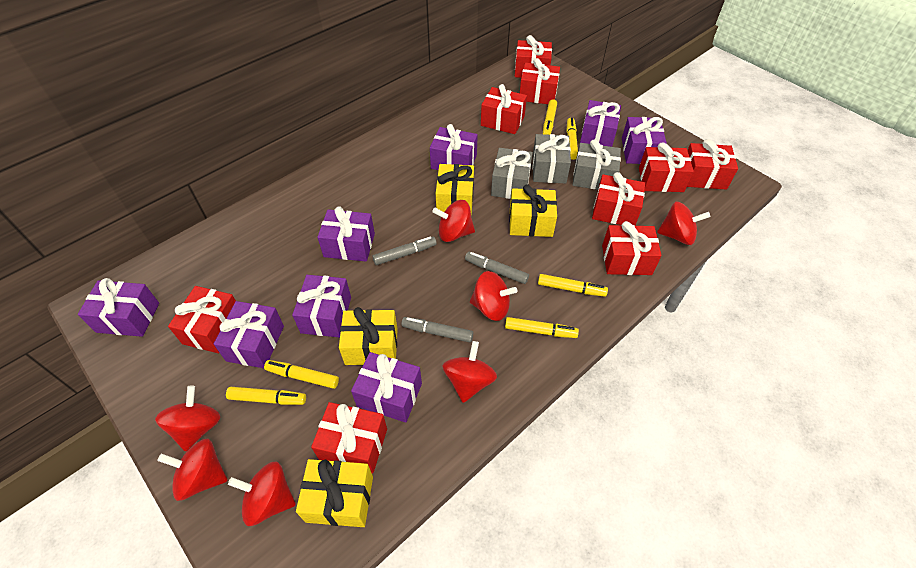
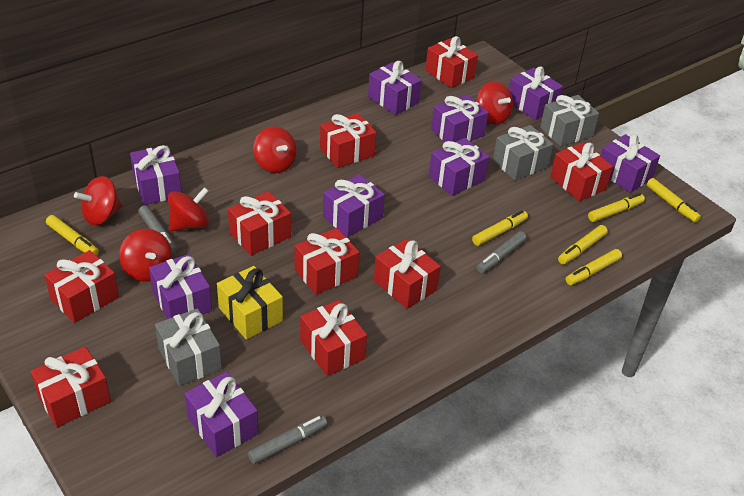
purple gift: [78,278,159,337] [214,301,284,368] [292,275,351,337] [317,206,375,262] [351,352,422,423] [430,124,478,170] [580,100,621,147] [622,117,667,164] = 8 -> [130,145,182,205] [149,254,212,319] [185,372,259,457] [323,174,385,237] [368,61,422,115] [429,138,489,196] [431,95,488,142] [509,66,563,120] [601,134,660,193] = 9
red spinning top: [155,386,221,452] [157,439,227,501] [228,461,296,526] [432,200,475,242] [442,341,497,403] [470,271,517,321] [657,201,710,245] = 7 -> [74,176,122,225] [119,229,172,282] [168,187,209,232] [253,127,296,173] [477,81,513,124] = 5
yellow gift: [296,459,373,527] [339,307,398,365] [436,164,474,215] [509,184,557,237] = 4 -> [217,266,283,340] = 1

